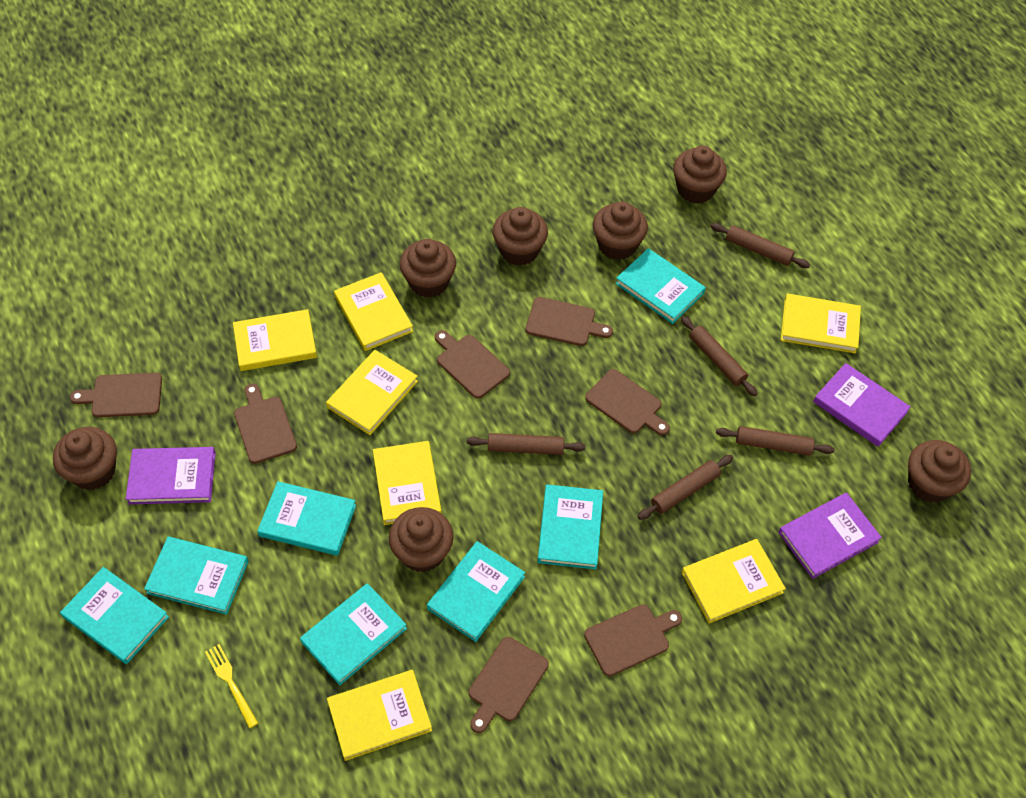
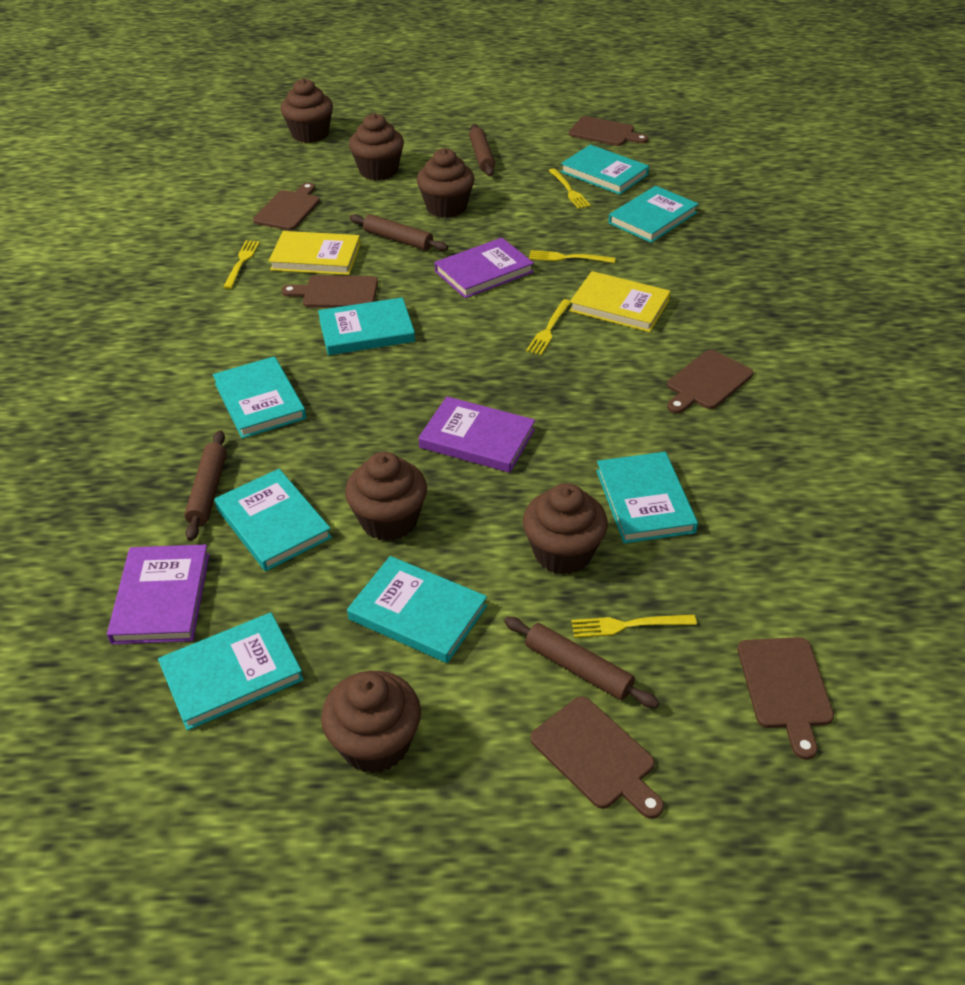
brown cupcake: [53,427,117,490] [389,507,454,572] [400,239,456,298] [492,207,548,266] [593,202,648,260] [673,146,727,204] [908,440,971,503] = 7 -> [281,78,333,143] [321,671,421,773] [345,452,427,541] [349,113,404,180] [417,148,475,218] [523,483,608,575] = 6
brown cutting board: [70,373,162,417] [234,384,297,464] [435,330,510,399] [469,637,549,733] [526,297,613,346] [584,604,682,676] [585,369,670,435] = 7 -> [253,183,320,230] [281,275,378,308] [531,696,664,819] [569,116,648,146] [667,350,753,414] [738,637,834,760] = 6
brown rolling pin: [467,433,585,455] [638,455,733,520] [681,316,757,396] [710,223,811,268] [716,426,834,456] = 5 -> [184,430,227,541] [349,214,448,251] [469,124,495,176] [504,617,659,708] = 4
turquoise book: [60,567,169,664] [144,537,249,615] [257,481,356,556] [300,583,407,685] [427,541,525,642] [538,484,603,569] [615,248,706,324] = 7 -> [158,613,304,731] [213,356,306,439] [214,469,332,571] [318,298,415,355] [347,556,487,663] [561,145,649,195] [596,452,698,544] [608,186,698,243] = 8
yellow book: [233,309,317,371] [326,350,418,435] [327,670,432,761] [334,272,413,351] [373,441,442,525] [682,539,786,623] [781,294,861,353] = 7 -> [269,231,361,275] [569,271,671,332] = 2
yellow fork: [205,644,258,728] = 1 -> [223,240,260,289] [526,299,571,355] [529,250,615,263] [549,168,591,209] [571,615,697,638] = 5

